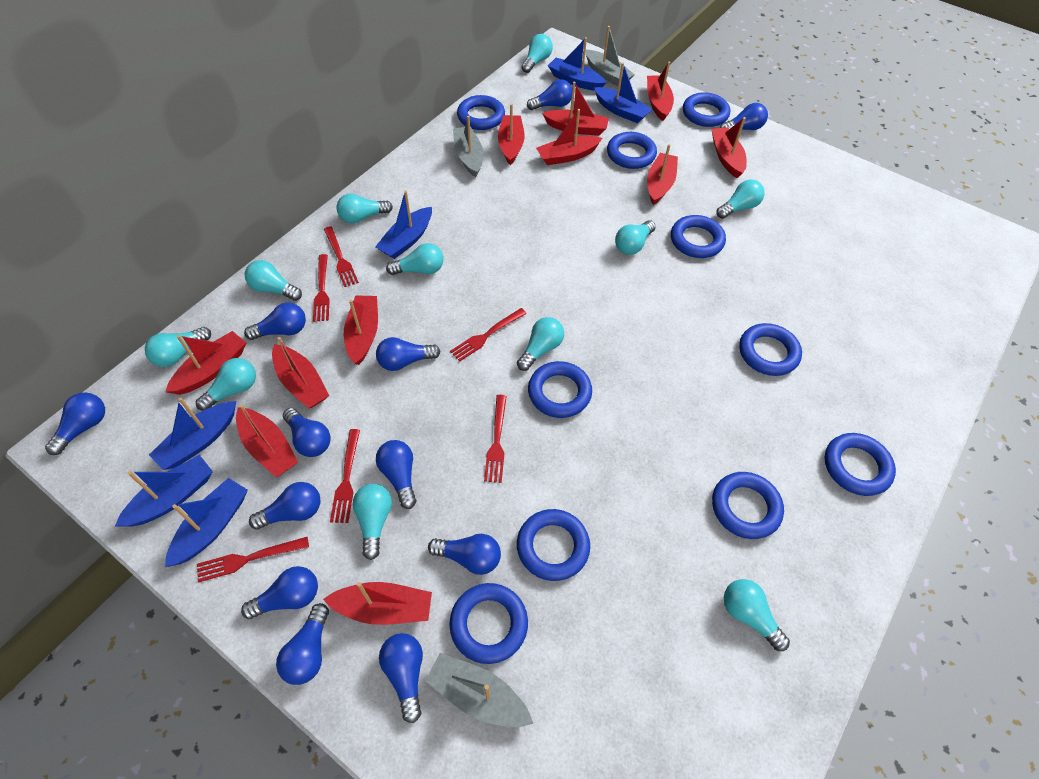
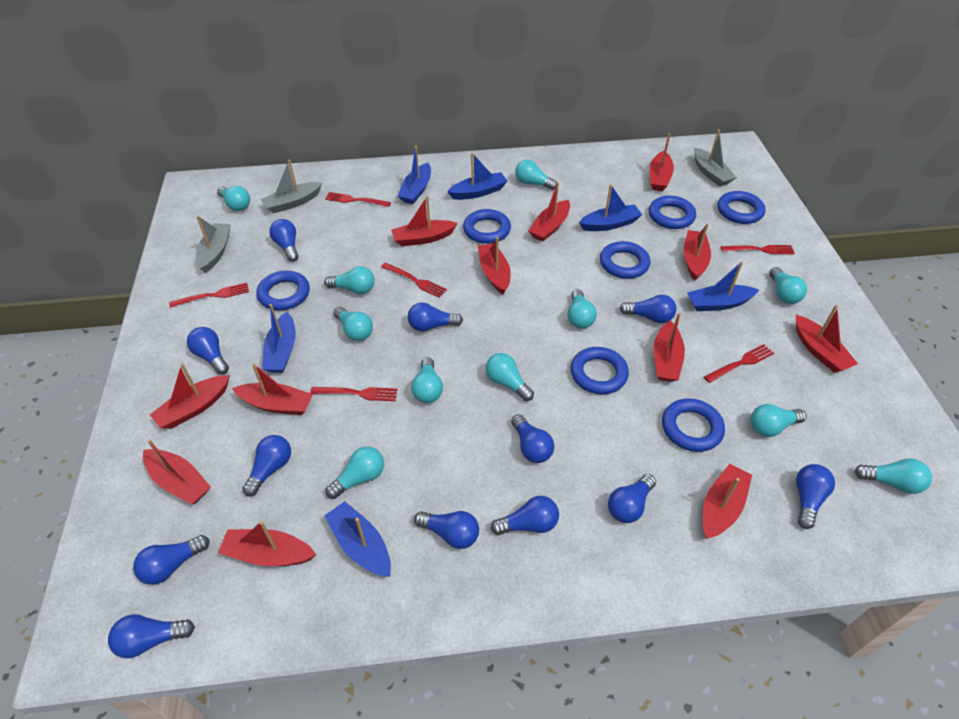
blue ring: [449,583,528,664] [457,95,505,130] [517,509,590,581] [528,361,592,418] [607,132,657,169] [671,215,726,258] [683,92,730,127] [712,472,784,539] [739,323,802,376] [825,433,896,496] = 10 -> [256,271,310,311] [463,209,511,244] [570,347,629,394] [600,241,650,279] [649,196,696,229] [662,398,725,452] [717,191,766,224] = 7
red boat: [165,331,246,395] [236,405,298,477] [272,337,329,408] [323,582,432,625] [344,295,378,365] [498,104,525,165] [536,109,602,165] [542,82,609,136] [647,61,674,121] [647,144,678,205] [711,117,747,178] = 11 -> [143,439,211,504] [150,363,230,429] [218,521,316,566] [232,363,313,415] [391,196,458,246] [478,237,510,294] [529,182,570,242] [649,133,674,191] [654,313,685,382] [684,223,711,281] [703,464,752,539] [796,305,858,373] = 12

